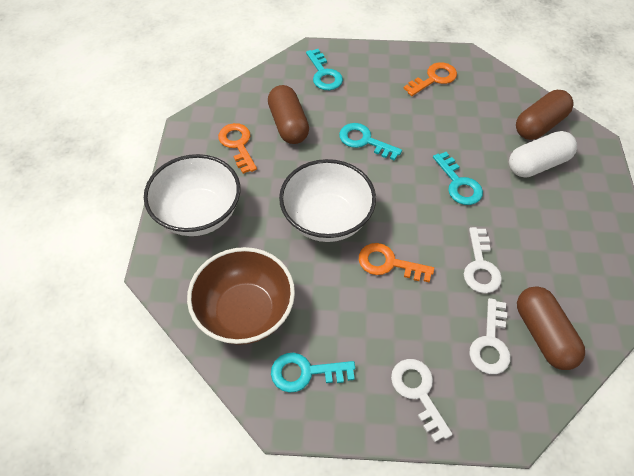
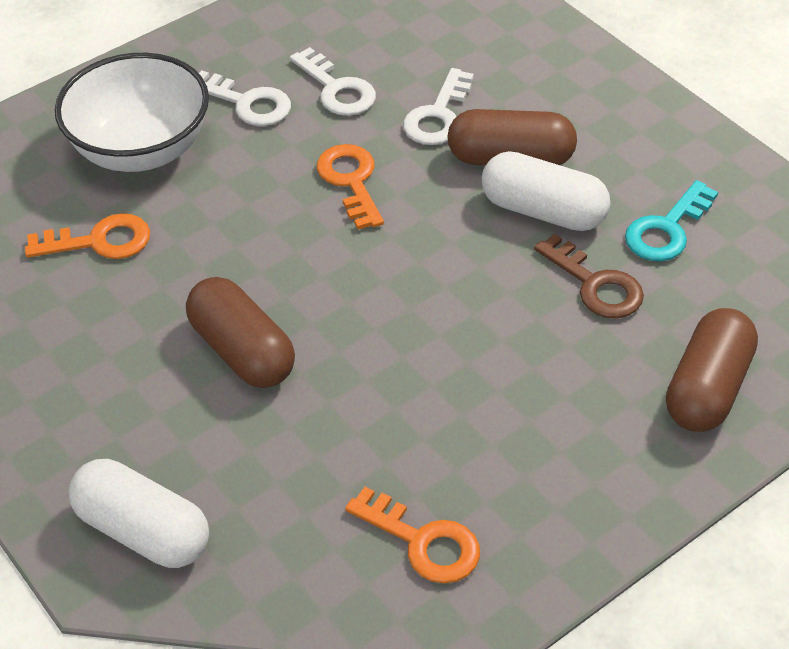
brown bowl: [187,247,295,345] = 1 -> none = 0
brown key: none = 0 -> [534,234,644,319] = 1
turquoise key: [271,353,355,393] [306,49,343,90] [339,123,402,161] [433,152,483,205] = 4 -> [625,180,718,261] = 1
white bowl: [144,154,240,236] [279,159,376,242] = 2 -> [55,53,209,172] = 1
white capsule: [509,131,577,178] = 1 -> [69,459,209,568] [482,151,610,231] = 2

